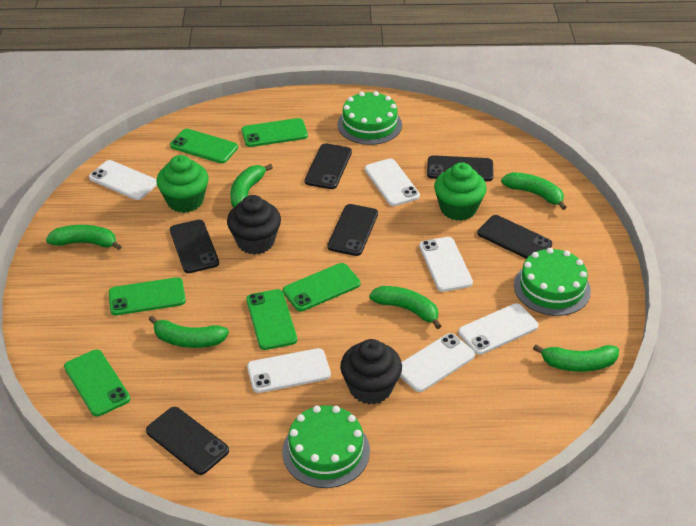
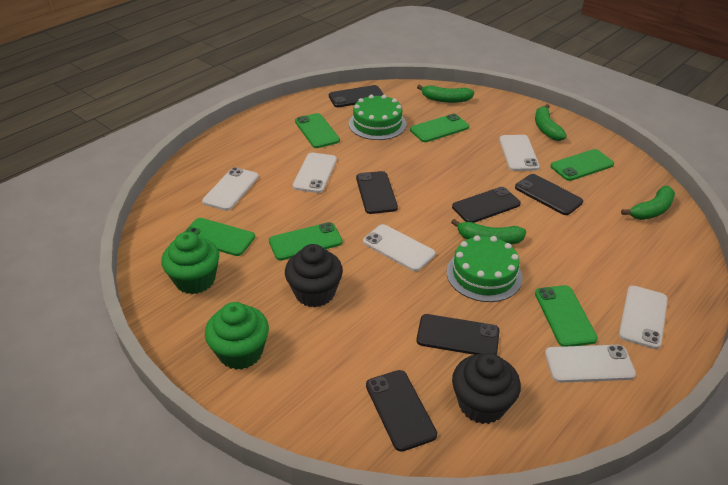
green banana: [46,225,122,250] [148,316,229,348] [230,164,273,207] [369,286,441,329] [501,172,567,210] [533,344,619,372] = 6 -> [417,85,474,103] [451,219,526,245] [535,104,567,141] [621,186,675,220] = 4
green cake: [282,405,370,488] [337,91,402,145] [514,248,591,316] = 3 -> [349,95,406,140] [447,235,523,302] = 2

